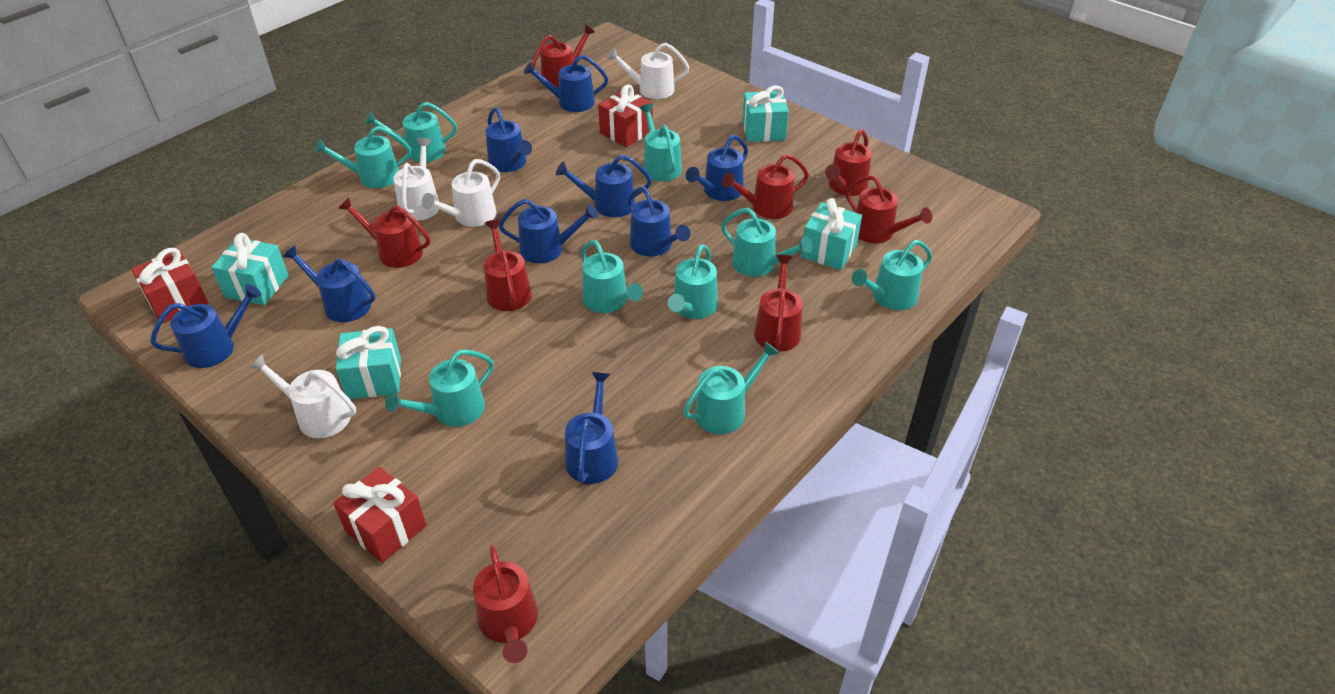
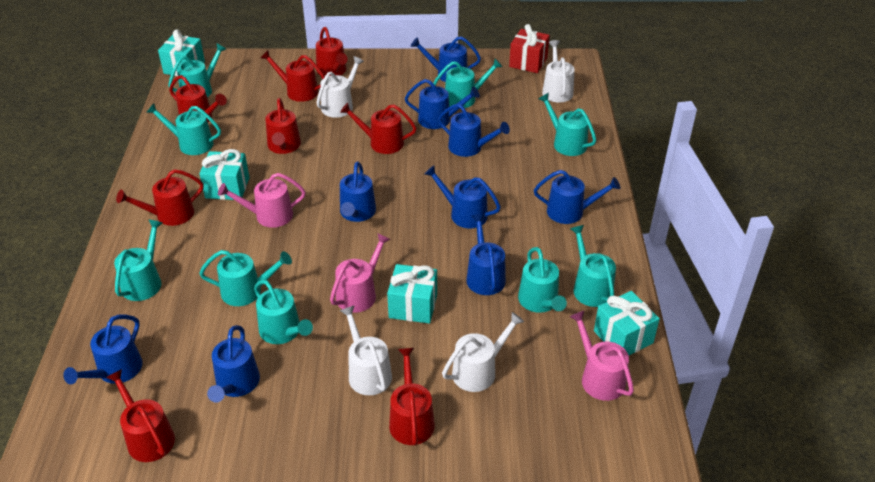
pink watering can: none = 0 -> [218,173,306,228] [330,233,391,313] [569,311,634,401] = 3
red gift: [131,248,209,323] [333,467,426,563] [598,84,653,147] = 3 -> [509,24,550,73] = 1

